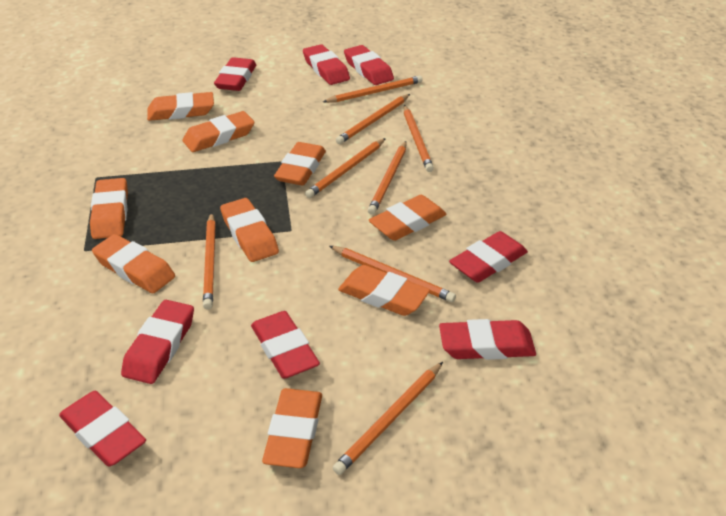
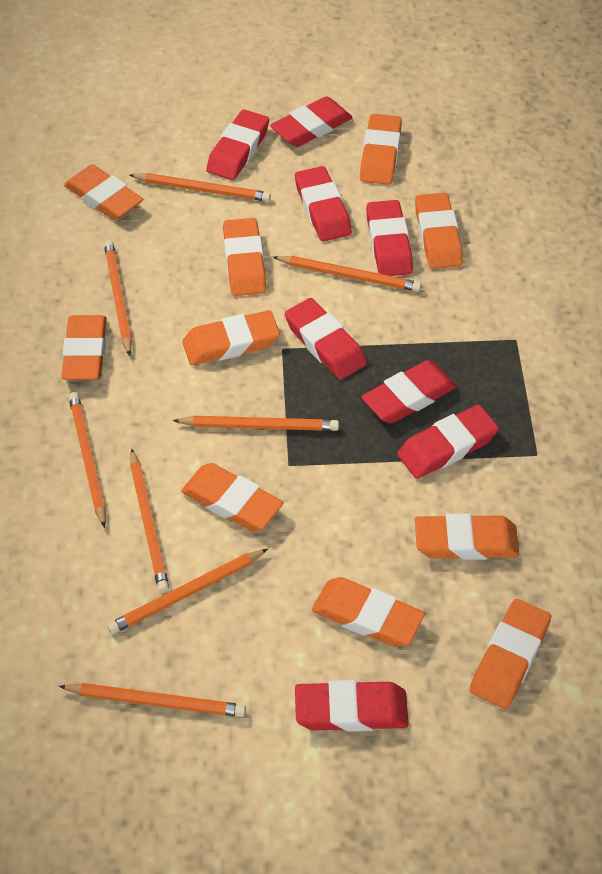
orange eraser: [90,178,128,239] [92,234,175,293] [147,92,214,121] [183,111,255,152] [220,198,279,262] [262,388,322,468] [274,142,326,186] [338,265,430,316] [369,195,447,241] = 9 -> [61,315,107,380] [64,164,143,220] [181,463,283,531] [182,310,280,365] [223,218,266,296] [312,577,425,647] [360,114,402,185] [415,193,463,269] [415,513,520,560] [470,599,551,709] = 10

